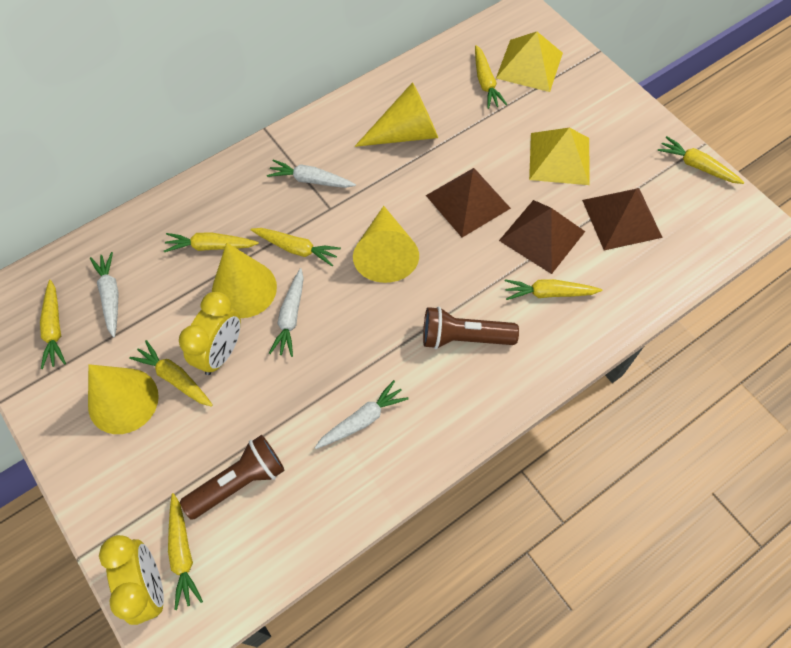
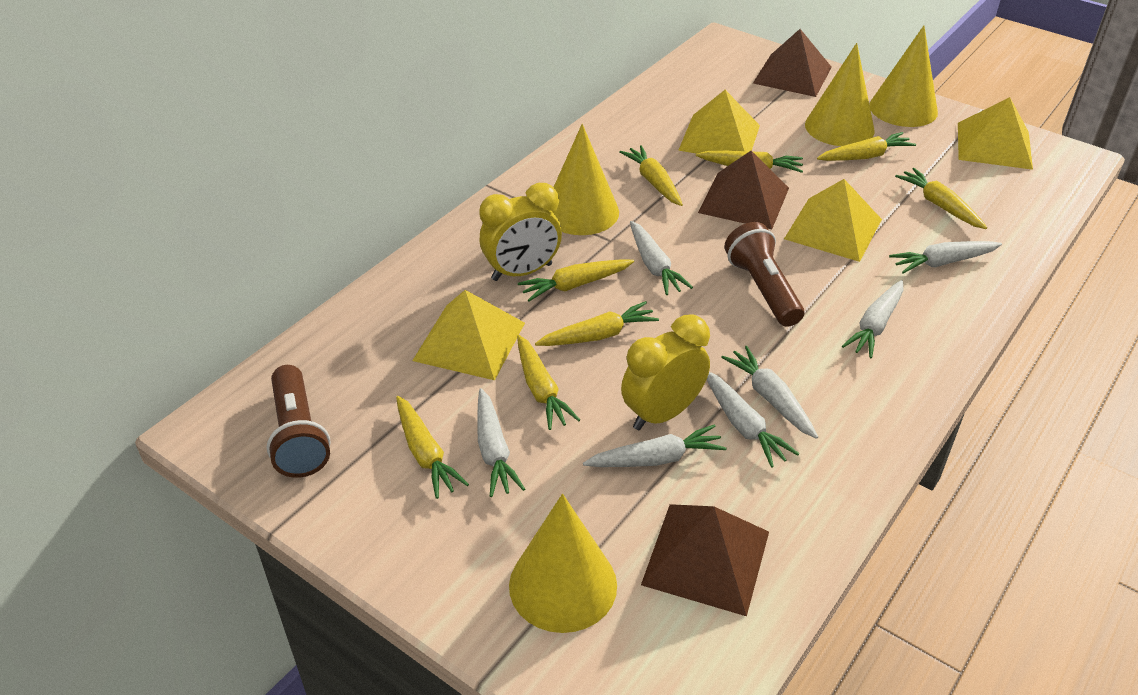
white carrot: [90,252,118,338] [267,160,356,188] [269,268,304,357] [315,380,408,449] = 4 -> [477,388,525,497] [583,424,727,467] [630,221,693,295] [707,372,799,468] [721,346,818,439] [842,280,904,358] [889,241,1002,274] = 7
yellow pyramid: [496,32,563,92] [529,127,590,185] = 2 -> [412,290,525,380] [678,90,760,154] [784,179,882,262] [958,97,1033,170] = 4

